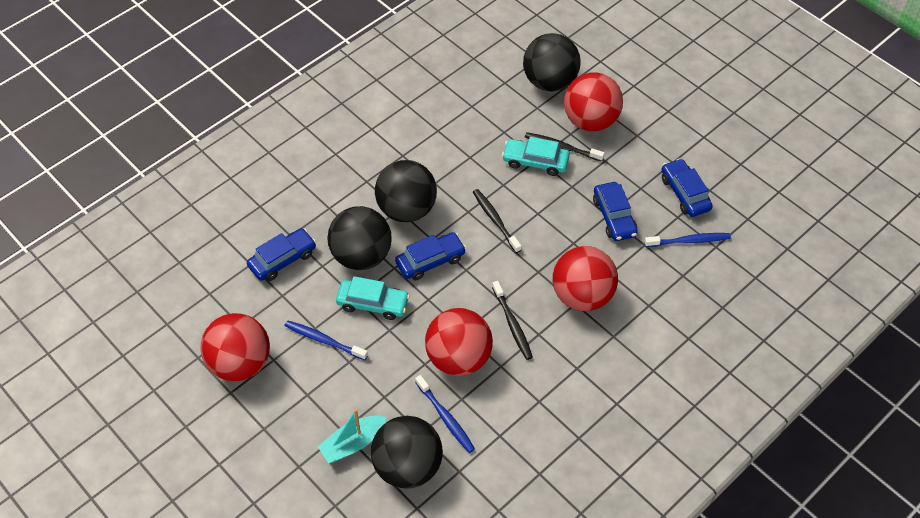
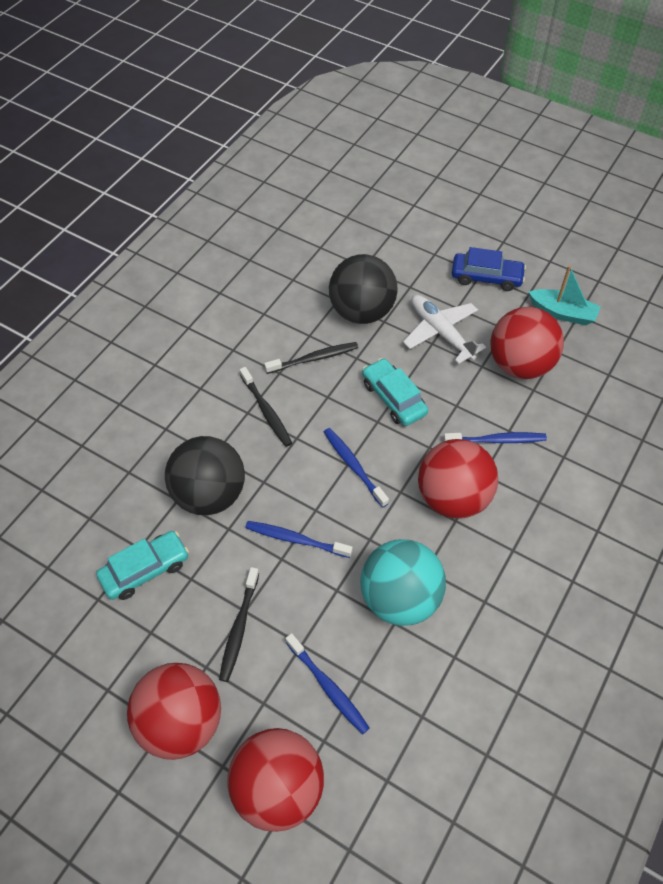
black ball: [327,206,392,270] [371,416,443,489] [375,160,437,222] [523,33,581,91] = 4 -> [165,436,245,515] [329,254,397,324] = 2
blue car: [247,228,316,281] [395,232,466,280] [593,182,638,241] [661,158,713,217] = 4 -> [452,247,526,291] = 1
blue toothbrush: [285,320,368,360] [415,375,475,453] [645,233,731,247] = 3 -> [245,521,353,558] [285,633,370,735] [324,428,389,508] [443,432,547,443] = 4
turquoise ball: none = 0 -> [360,539,446,626] = 1
white plane: none = 0 -> [403,295,486,364] = 1

